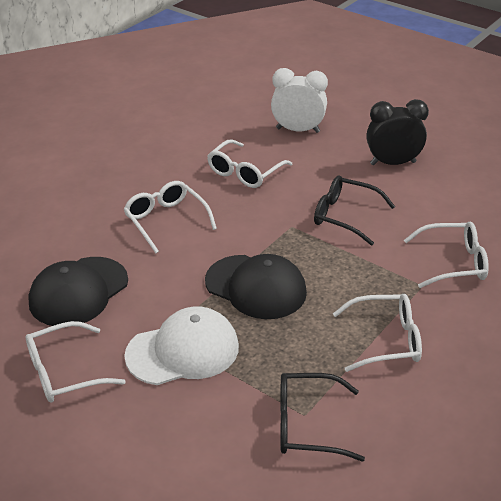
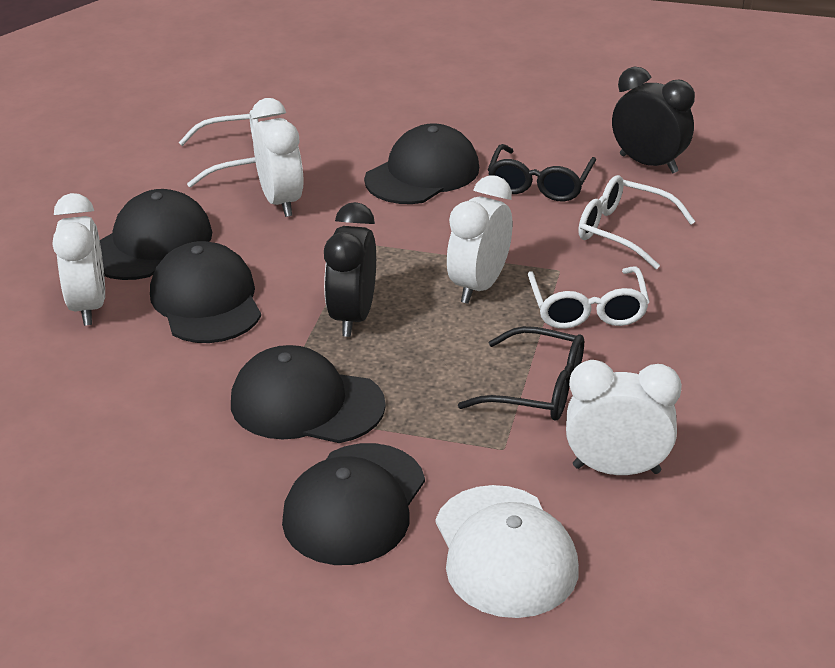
black cap: [29,257,128,326] [205,254,307,319] = 2 -> [100,189,212,280] [150,241,261,343] [231,345,386,443] [282,443,425,565] [364,123,479,204] = 5
black clock: [366,99,429,165] = 1 -> [324,202,376,337] [612,67,695,173] = 2
white clock: [271,68,328,133] = 1 -> [52,193,105,326] [251,98,304,217] [447,175,512,304] [566,360,682,475] = 4
white glasses: [26,321,126,403] [124,181,217,253] [207,139,292,188] [333,294,422,372] [404,222,489,288] = 5 -> [179,110,258,188] [528,266,649,329] [578,175,696,269] = 3

